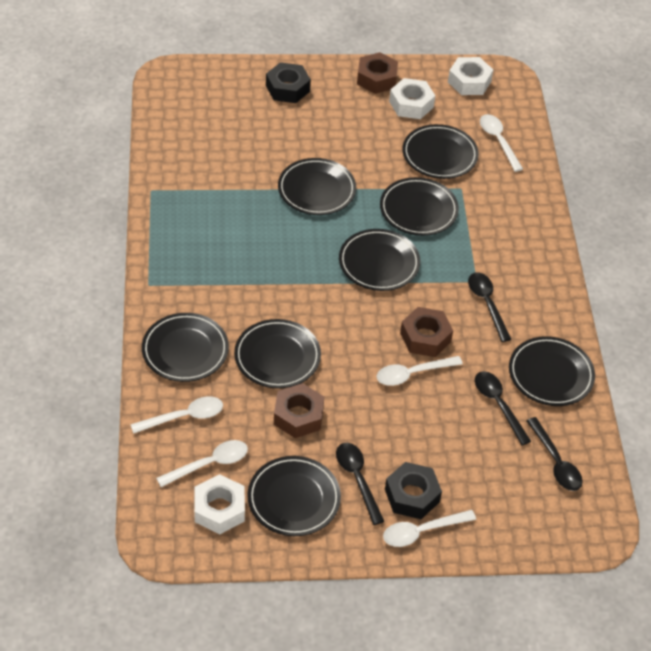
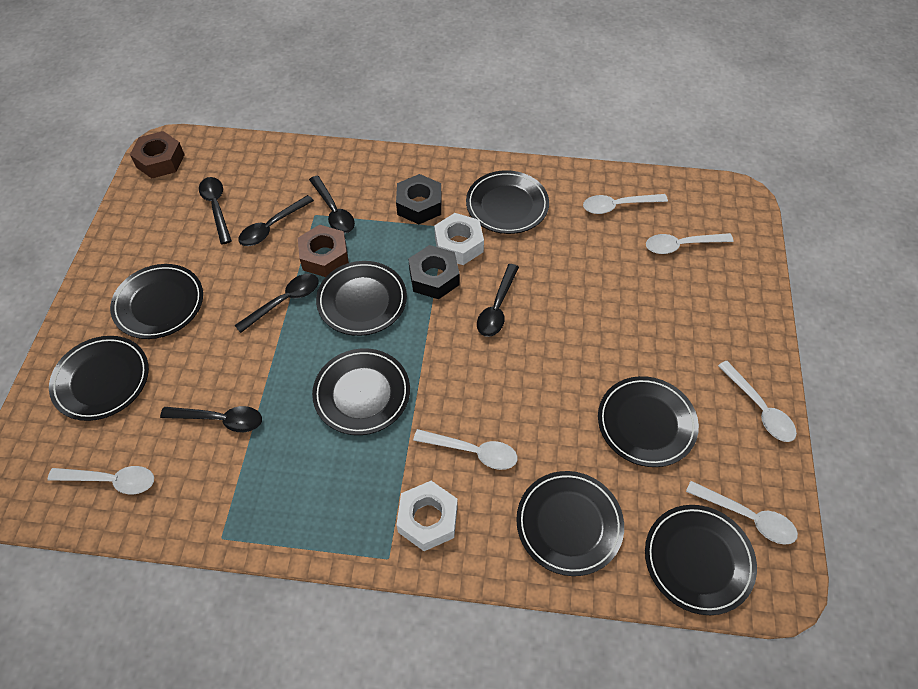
black spoon: [336,443,385,525] [468,272,511,342] [475,371,531,445] [526,417,583,491] = 4 -> [160,406,262,432] [199,177,232,244] [234,274,319,333] [238,195,314,246] [309,175,355,233] [477,264,519,337] = 6
brown nut: [274,383,324,438] [357,52,398,94] [400,307,453,357] = 3 -> [130,131,185,178] [298,225,349,277] = 2
white nut: [194,474,245,534] [389,78,435,119] [448,57,493,95] = 3 -> [396,481,458,551] [434,213,484,265] = 2
white spoon: [130,396,223,434] [156,440,248,487] [377,356,463,386] [383,510,476,547] [480,114,523,172] = 5 -> [48,466,154,494] [413,429,518,470] [583,194,668,214] [646,233,733,254] [686,481,798,545] [718,361,797,442] = 6

